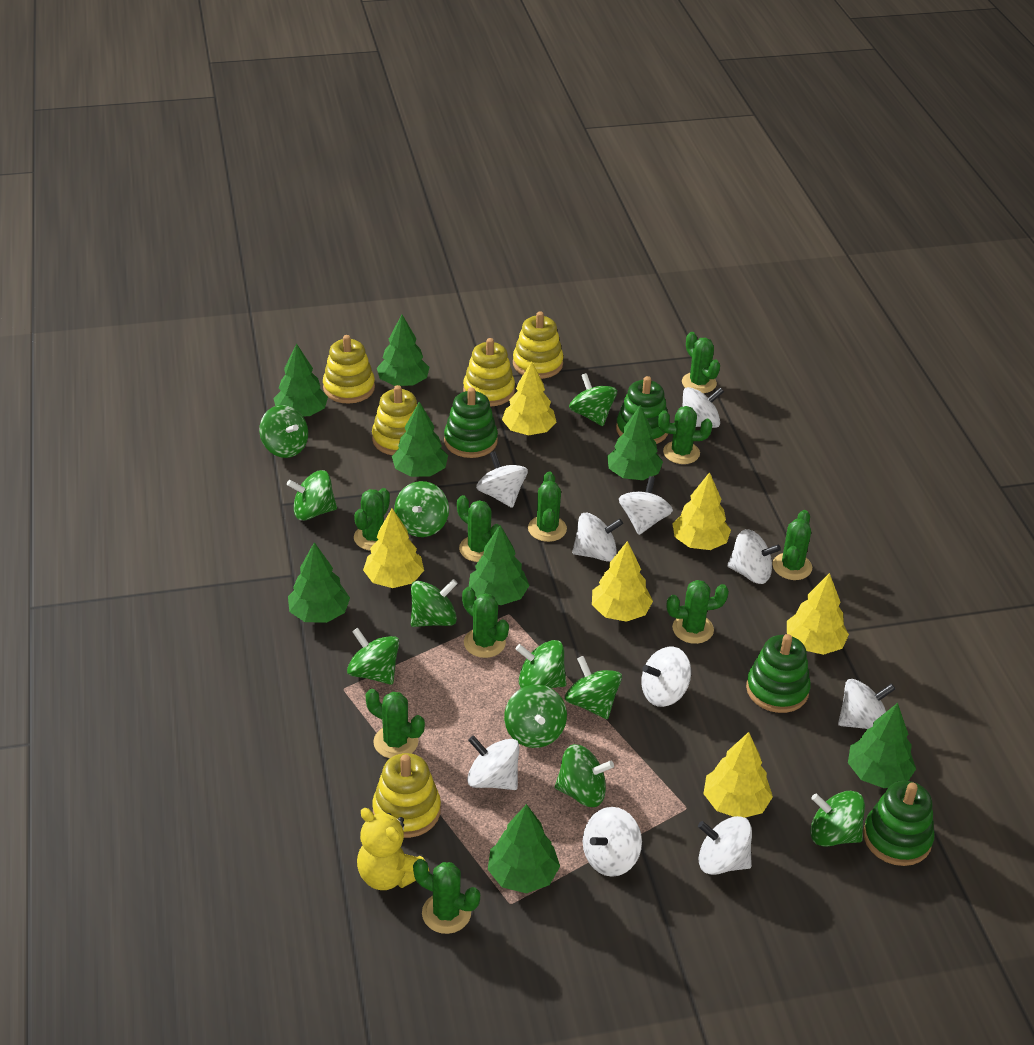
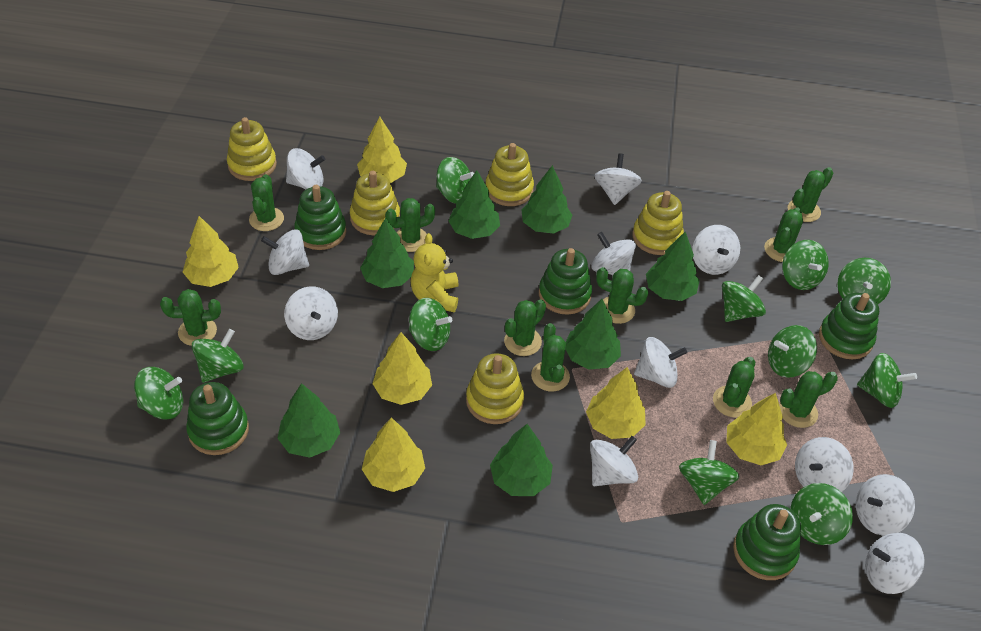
green stacking toy: [444,387,498,458] [616,376,670,444] [746,634,811,713] [863,781,934,866] = 4 -> [186,382,249,455] [295,185,346,250] [539,248,592,315] [733,504,801,580] [819,293,879,359] = 5
green tree: [274,343,328,416] [288,542,350,623] [377,315,429,386] [392,402,448,477] [469,525,530,605] [488,804,560,893] [607,405,663,480] [848,703,916,788] = 8 -> [277,383,340,458] [360,218,414,288] [448,170,500,239] [490,424,553,496] [521,165,572,234] [566,299,621,369] [646,232,700,301] = 7
white spinning top: [467,735,519,790] [476,451,528,508] [572,513,623,562] [583,807,642,877] [619,476,673,535] [641,647,691,707] [682,387,724,428] [698,816,752,875] [727,529,781,584] [838,679,896,729] = 10 -> [261,230,309,275] [284,286,338,340] [286,148,325,190] [590,436,638,486] [591,232,636,275] [594,153,642,205] [634,337,687,388] [692,225,740,275] [795,437,854,492] [856,474,915,536] [865,533,925,594] = 11

